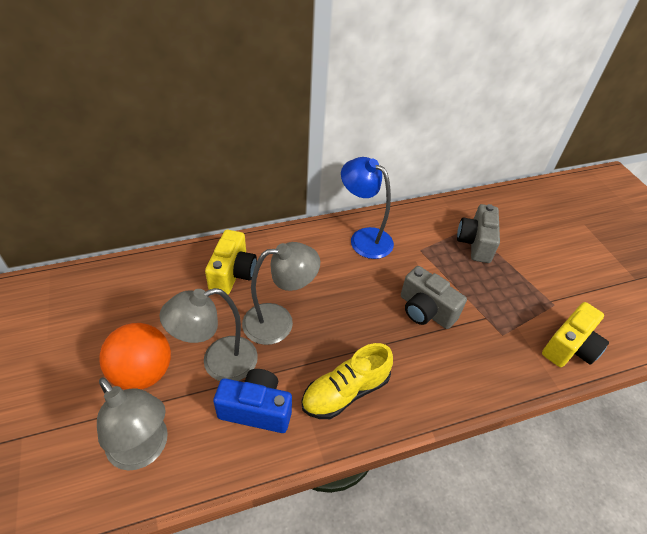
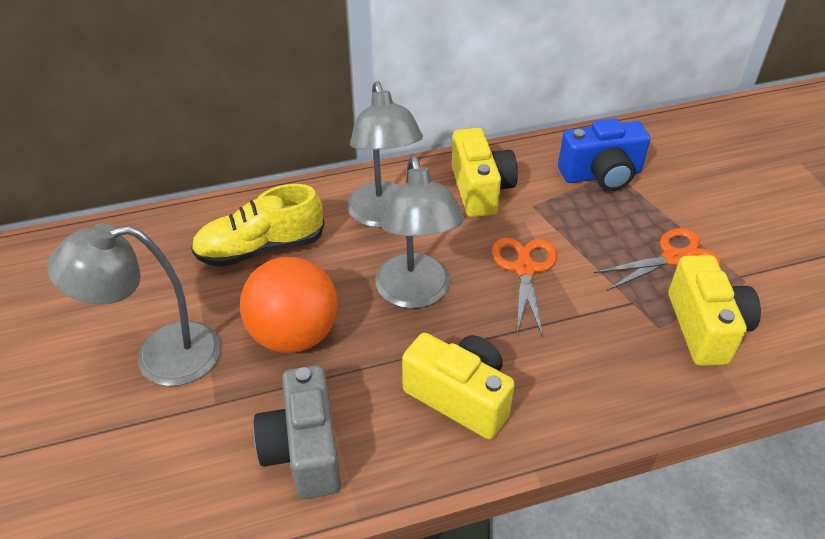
blue lamp: [341,157,394,259] = 1 -> none = 0
grey camera: [401,266,467,329] [457,204,500,263] = 2 -> [253,365,341,499] = 1
orange scissors: none = 0 -> [492,238,557,337] [594,228,721,291] = 2
yellow camera: [205,230,257,295] [542,302,609,367] = 2 -> [402,333,515,440] [451,128,518,217] [668,255,761,366] = 3

